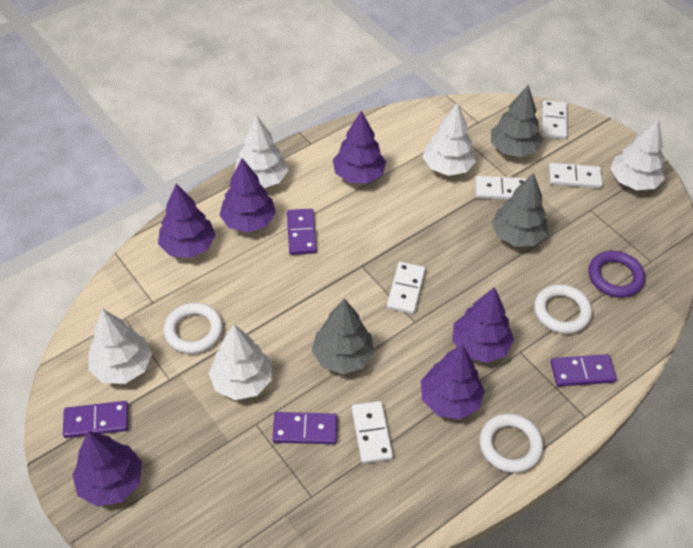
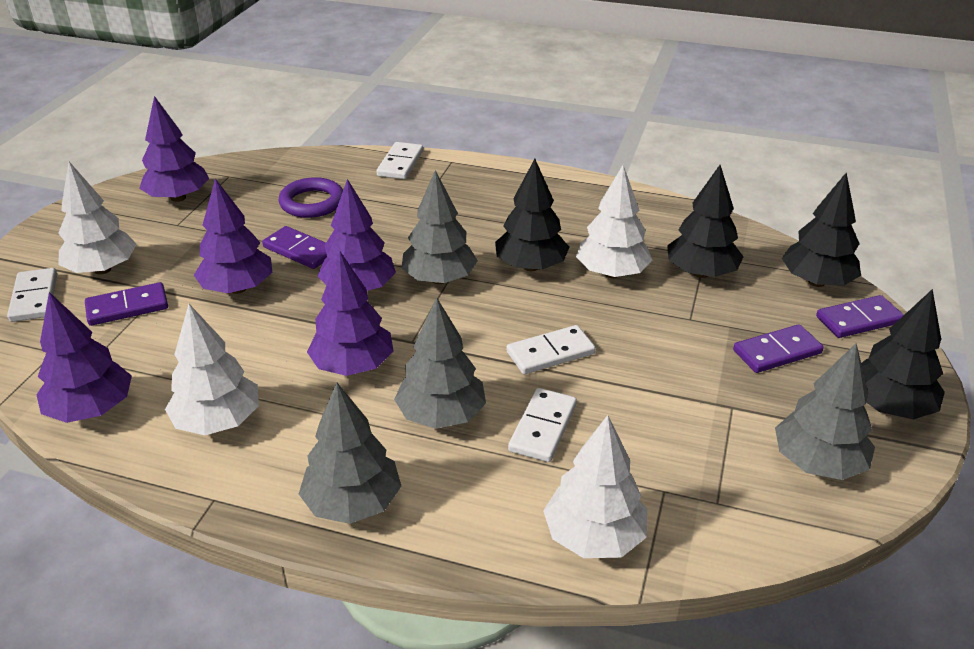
black tree: none = 0 -> [495,159,569,271] [667,165,744,278] [782,172,861,287] [861,289,945,419] = 4
grey tree: [312,298,374,374] [491,85,543,157] [491,173,548,247] = 3 -> [299,383,401,524] [394,298,486,429] [401,170,478,284] [775,343,875,480] = 4
purple tree: [72,431,142,507] [158,184,216,258] [219,158,276,233] [333,111,386,183] [421,344,485,419] [452,287,514,363] = 6 -> [36,292,132,423] [139,96,209,202] [194,178,272,294] [307,251,394,376] [318,179,396,291] = 5
white domino: [351,401,393,464] [387,262,426,314] [475,176,527,200] [542,100,568,139] [549,163,603,189] = 5 -> [7,268,57,322] [377,142,423,179] [507,325,595,374] [508,388,577,462] = 4
white ring: [164,302,223,354] [479,413,544,473] [534,284,592,334] = 3 -> none = 0
white tree: [88,309,152,384] [209,324,272,400] [234,115,288,188] [423,102,476,176] [611,118,665,190] = 5 -> [58,162,137,275] [165,304,259,435] [543,415,647,558] [576,165,653,278] = 4

